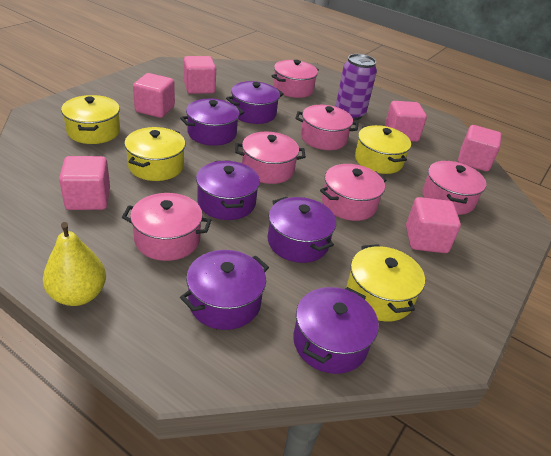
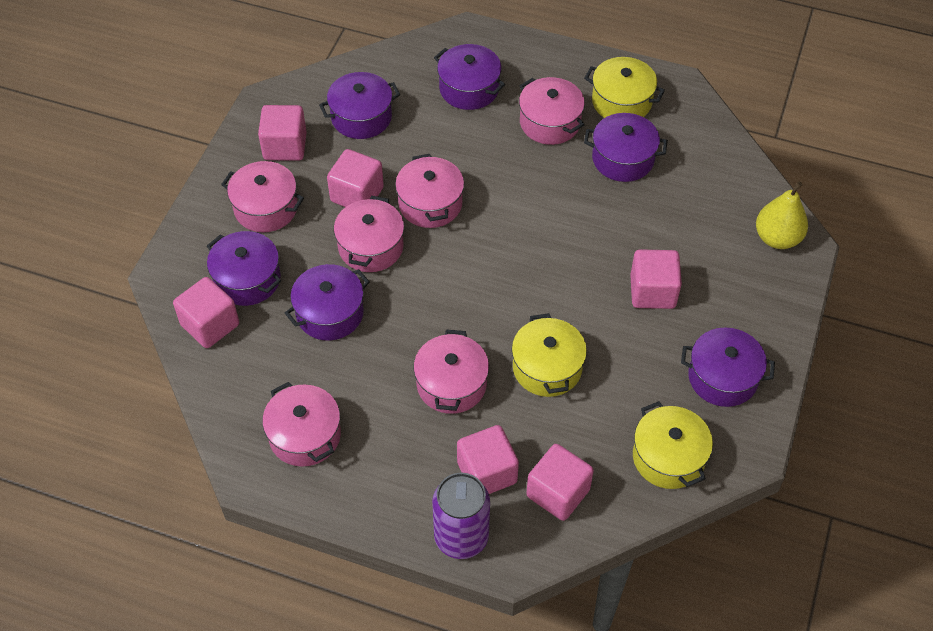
yellow pot: [61,95,120,144] [124,127,185,181] [346,244,425,322] [355,125,411,174] = 4 -> [512,313,587,397] [584,57,665,118] [633,401,713,489] = 3

